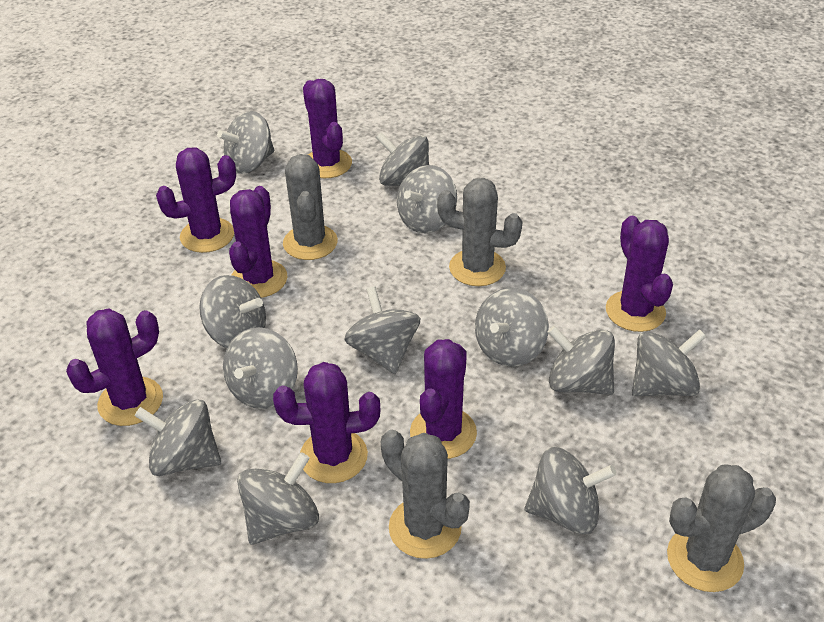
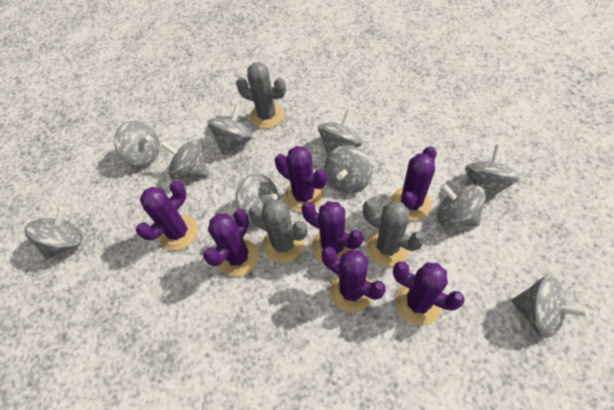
grey cactus: [283,154,338,260] [381,430,470,559] [437,178,522,286] [667,464,776,592] = 4 -> [236,62,286,129] [249,199,307,263] [363,200,425,267] = 3
grey spinning top: [134,399,221,476] [199,275,266,348] [217,111,274,174] [223,327,298,409] [237,452,319,545] [344,287,420,374] [375,132,429,186] [397,165,457,233] [475,288,549,367] [525,447,616,534] [548,326,615,395] [632,329,707,397] = 12 -> [24,207,83,260] [114,121,160,166] [161,140,209,179] [208,104,253,156] [236,173,279,224] [318,109,363,155] [324,145,372,194] [437,183,486,227] [465,145,520,202] [511,276,588,338] = 10

